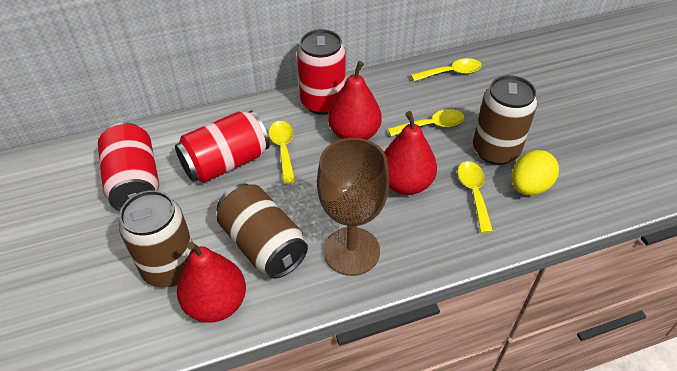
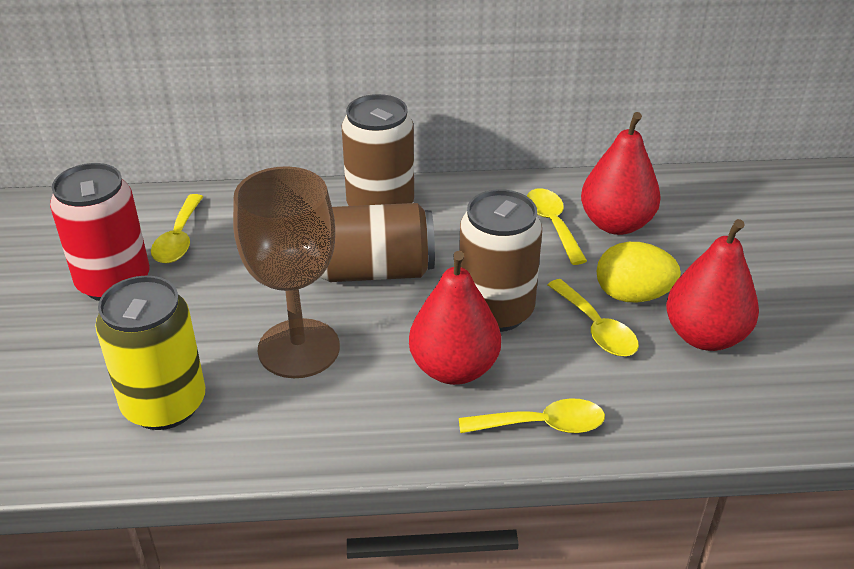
red can: [98,122,159,211] [175,110,270,183] [297,29,346,115] = 3 -> [50,163,149,301] = 1
yellow can: none = 0 -> [95,276,205,430] = 1

